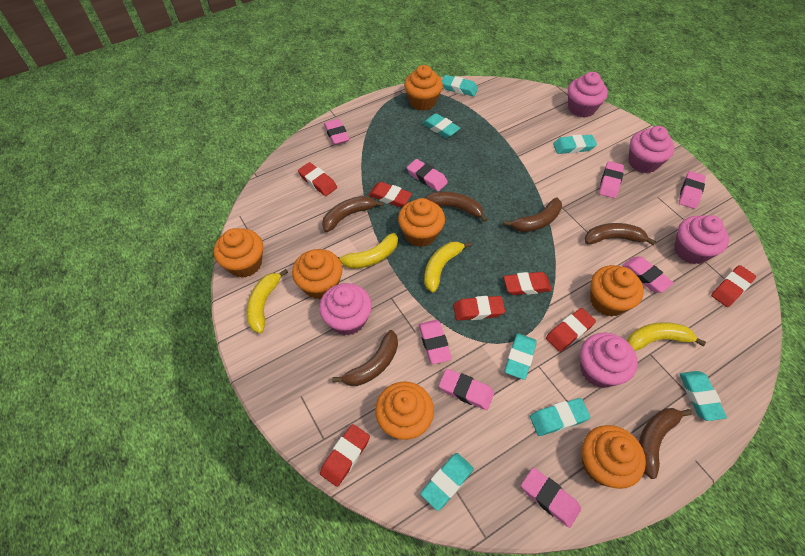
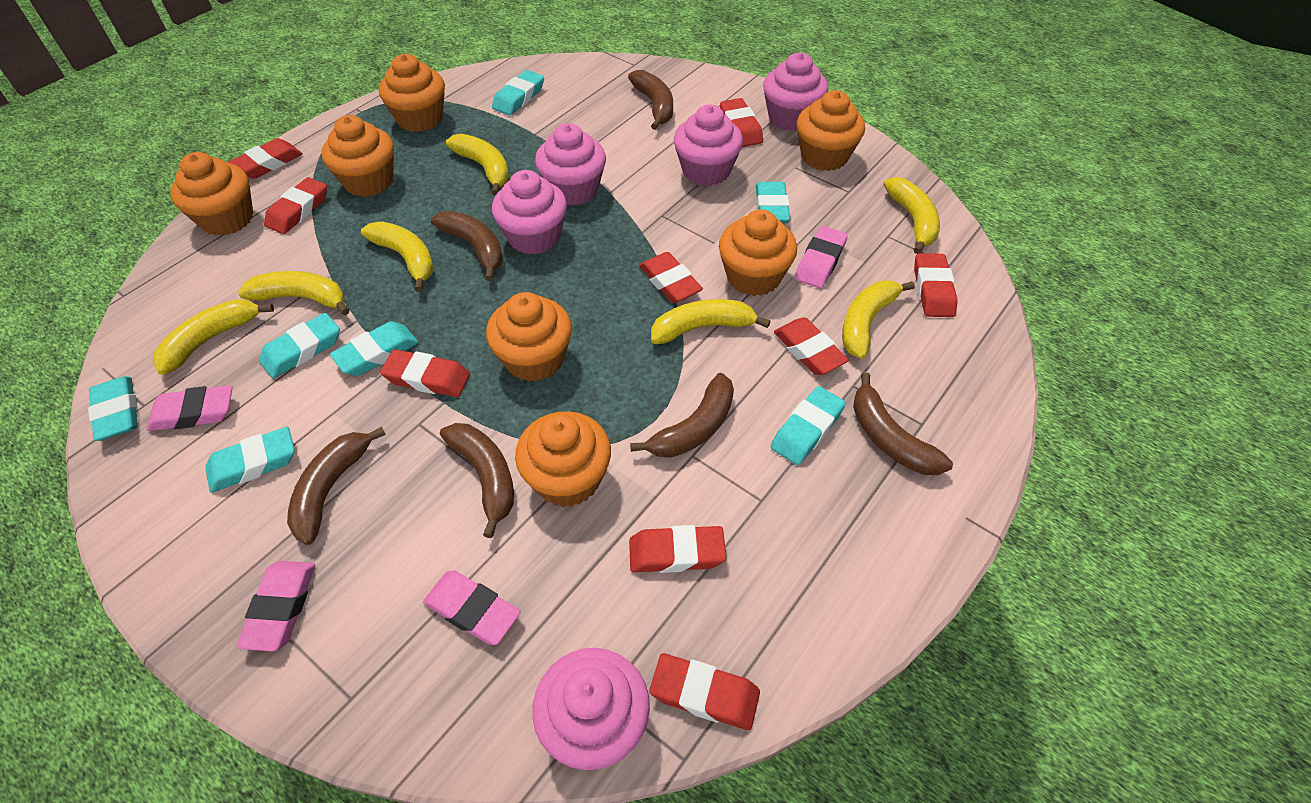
pink eraser: [324,119,349,145] [407,159,448,191] [419,320,452,364] [439,369,494,410] [521,468,581,528] [599,161,624,198] [622,256,673,293] [679,171,706,209] = 8 -> [147,385,233,431] [237,561,315,651] [423,570,521,645] [795,226,848,288] = 4
red eraser: [298,162,337,196] [320,424,370,487] [368,182,412,207] [453,296,505,320] [504,272,552,295] [546,308,596,352] [711,265,756,307] = 7 -> [228,138,303,179] [264,177,327,234] [380,349,470,397] [629,525,726,573] [639,252,703,303] [649,653,760,730] [720,98,763,147] [774,317,849,375] [914,253,958,317] = 9
yellow banana: [246,269,288,334] [338,233,398,269] [424,241,472,293] [627,322,706,351] = 4 -> [152,299,274,375] [238,271,349,315] [361,222,434,292] [446,134,509,195] [651,299,771,344] [842,281,915,359] [883,177,940,254] = 7

